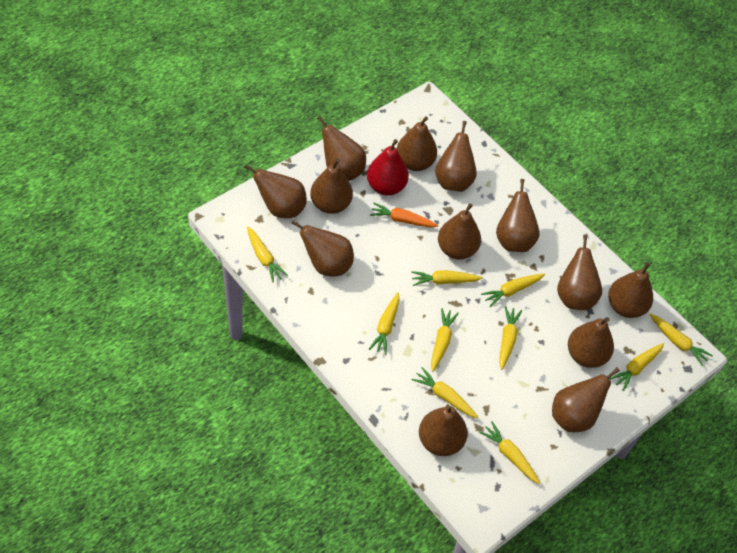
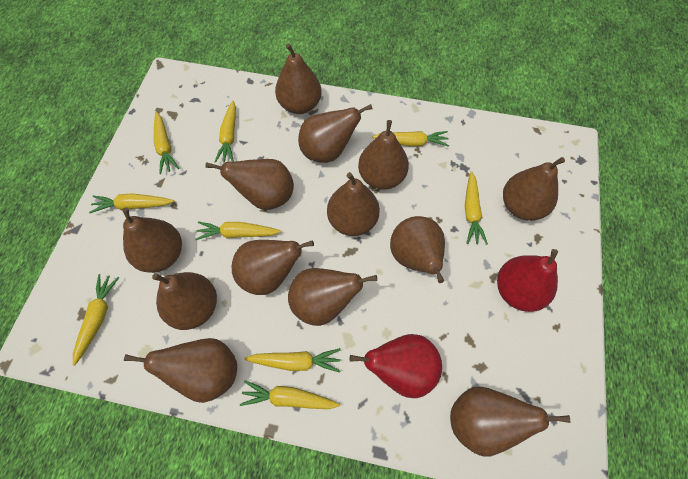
orange carrot: [370,203,438,228] = 1 -> none = 0
red pear: [367,139,409,195] = 1 -> [349,334,442,398] [497,249,558,312] = 2
yellow carrot: [247,227,288,283] [369,293,400,355] [411,270,483,286] [412,367,479,418] [431,308,459,372] [479,421,540,484] [481,274,545,307] [499,306,522,370] [610,343,664,391] [650,314,713,366] = 10 -> [73,274,120,366] [89,193,174,213] [154,112,179,174] [195,221,281,240] [215,101,236,163] [240,380,340,409] [244,348,341,373] [372,131,449,147] [465,171,488,245] = 9

